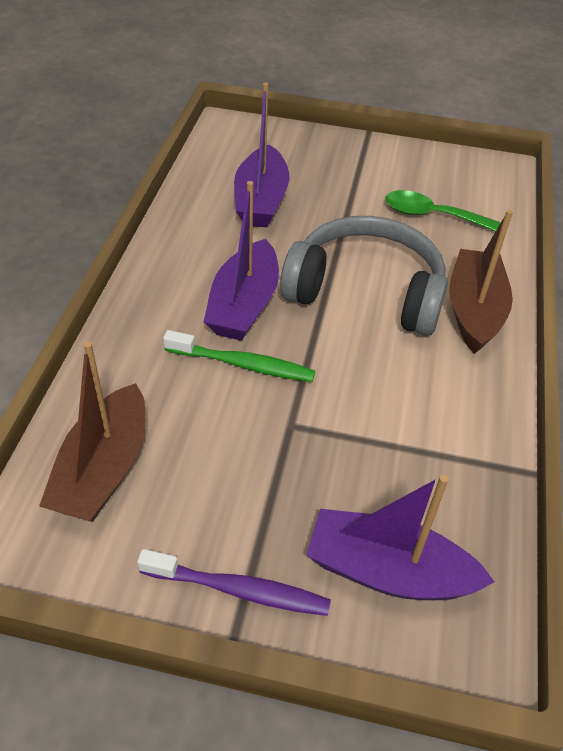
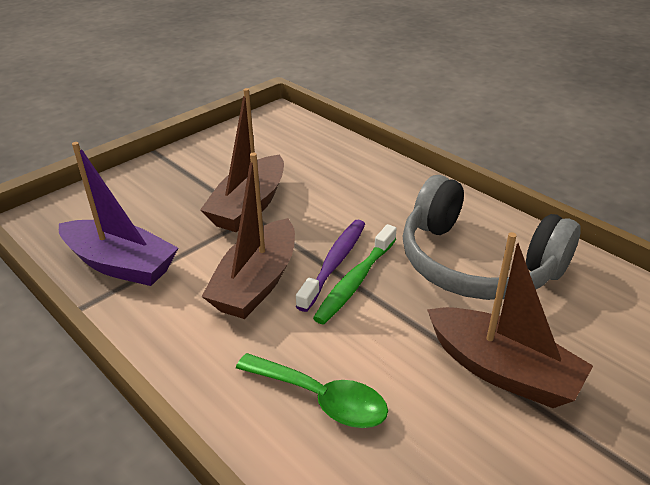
brown boat: [39,341,145,522] [449,210,513,354] = 2 -> [200,88,284,232] [201,153,295,319] [427,232,593,408] = 3
purple boat: [204,181,279,341] [234,83,290,227] [306,474,495,600] = 3 -> [59,142,178,286] = 1

